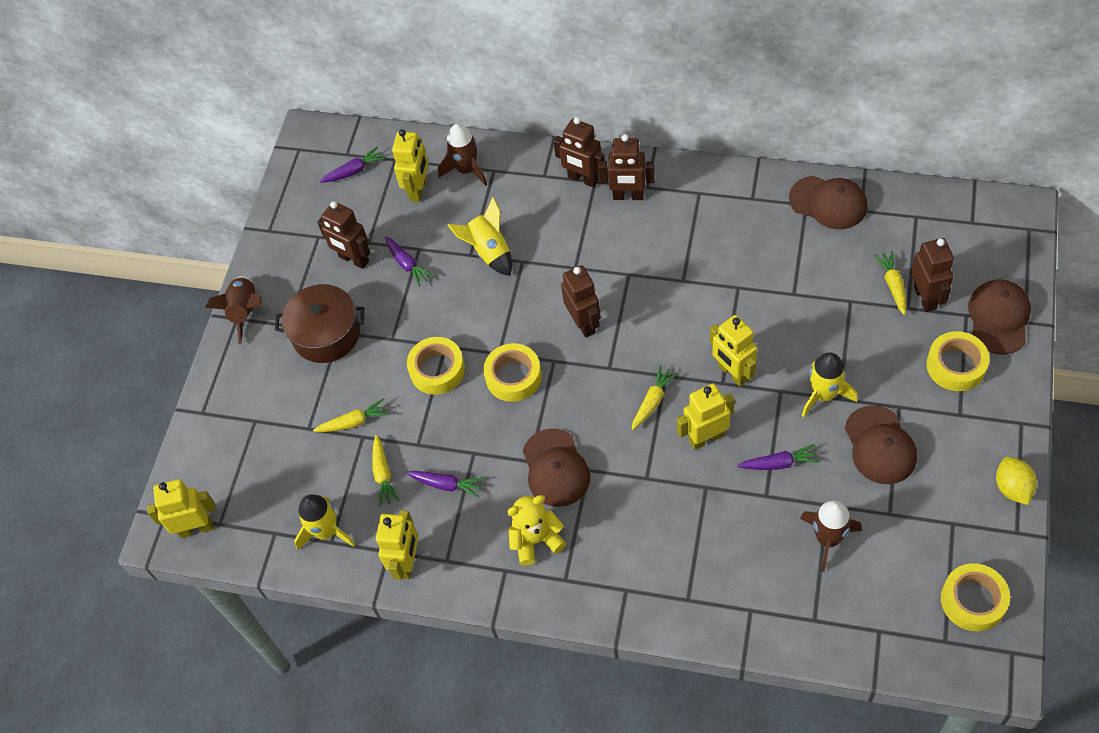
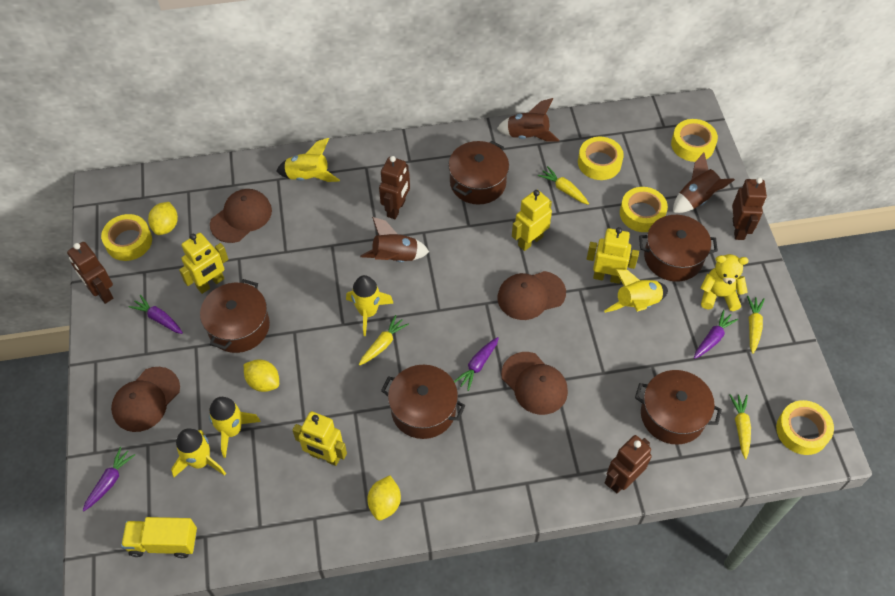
brown pot: [275,284,364,363] = 1 -> [200,279,270,353] [381,365,465,439] [448,141,509,205] [635,370,722,445] [639,215,718,282] = 5
brown robot: [317,201,370,269] [553,117,605,188] [561,265,601,338] [599,134,655,200] [911,238,954,312] = 5 -> [67,242,113,304] [379,156,410,219] [605,435,652,493] [732,177,767,240] = 4
yellow lemon: [996,457,1037,505] = 1 -> [148,202,178,235] [244,359,279,392] [367,475,401,520] = 3
yellow robot: [147,479,216,538] [376,510,418,580] [392,129,429,202] [677,383,735,450] [710,315,757,387] = 5 -> [179,233,228,294] [293,411,347,466] [512,189,552,251] [587,227,639,284] = 4
yellow rocket: [294,494,355,550] [448,197,512,276] [802,352,857,417] = 3 -> [171,429,226,477] [209,397,261,458] [277,138,340,182] [346,275,394,336] [604,269,668,313] = 5
yellow tape: [407,337,465,395] [483,343,542,402] [927,331,989,391] [941,563,1010,631] = 4 -> [101,214,152,261] [578,137,624,180] [620,187,668,232] [671,119,718,162] [776,400,834,455] = 5
yellow truck: none = 0 -> [121,517,197,558] = 1

